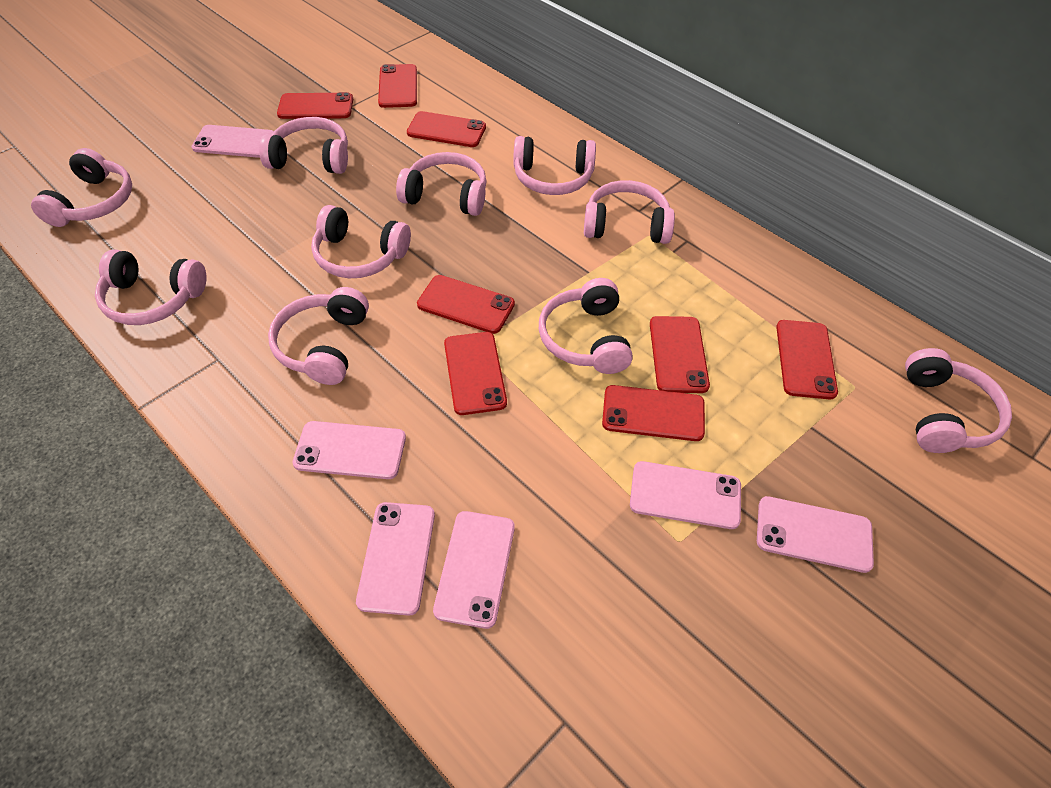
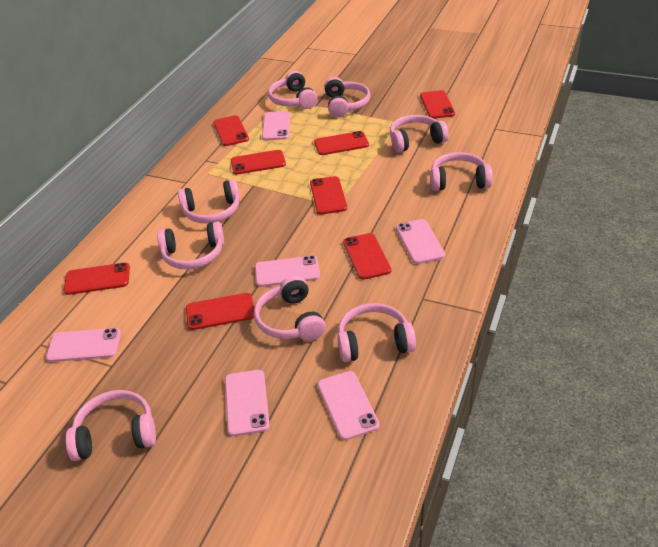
pink headphones: [31,148,132,227] [95,249,206,325] [259,117,348,174] [268,287,369,385] [311,205,411,278] [396,152,487,216] [513,136,596,195] [539,278,633,374] [584,180,675,244] [905,348,1012,453] = 10 -> [66,390,156,461] [157,222,224,269] [178,179,240,224] [254,275,326,341] [268,71,317,109] [324,77,370,118] [338,303,416,362] [390,115,449,153] [430,152,493,191] = 9

